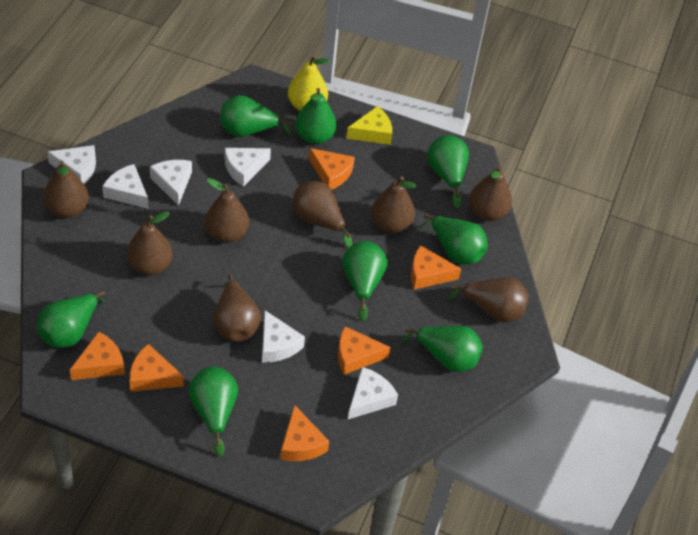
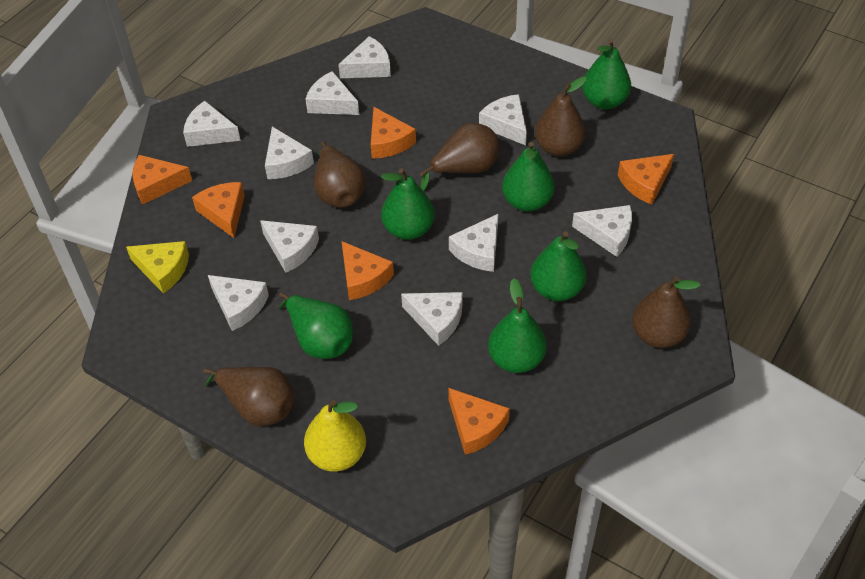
brown pear: [43,161,89,218] [126,211,173,276] [205,178,249,243] [213,274,261,342] [293,181,352,248] [371,176,416,233] [448,278,529,323] [469,165,512,221] = 8 -> [204,367,295,426] [314,141,366,208] [420,123,500,191] [535,76,587,157] [632,276,701,348] = 5
green pear: [37,290,105,348] [188,367,238,457] [221,95,291,137] [295,88,337,144] [342,241,387,322] [402,326,483,372] [420,214,488,265] [427,135,469,208] = 8 -> [279,292,353,359] [381,169,435,240] [488,279,547,373] [502,142,555,212] [530,231,587,301] [582,39,631,109] = 6
white cheese: [47,145,96,184] [102,164,149,209] [150,160,192,206] [225,148,271,187] [262,311,305,362] [348,367,398,419] = 6 -> [183,101,241,147] [208,275,269,331] [260,220,319,273] [265,126,314,179] [306,71,359,115] [338,36,391,78] [401,292,462,346] [449,213,499,272] [479,94,527,145] [572,205,632,257] = 10

